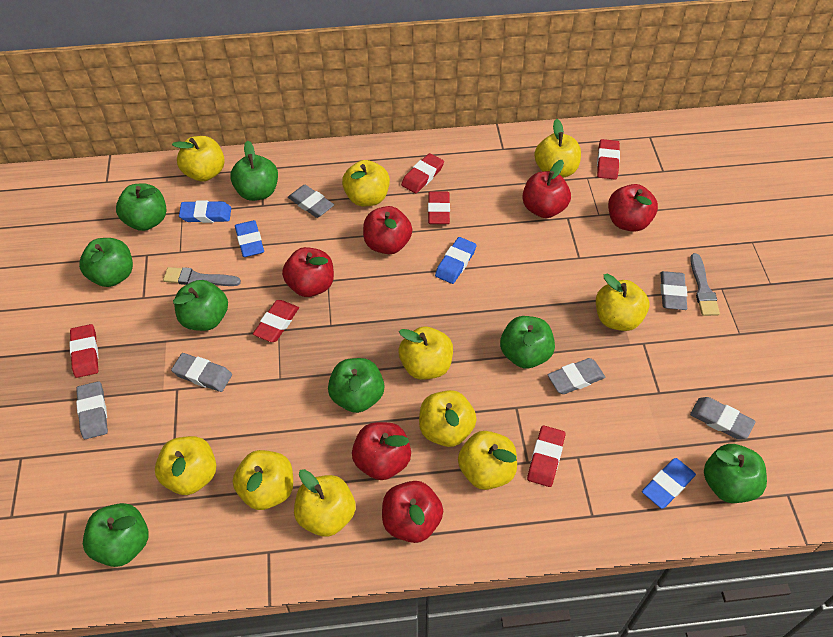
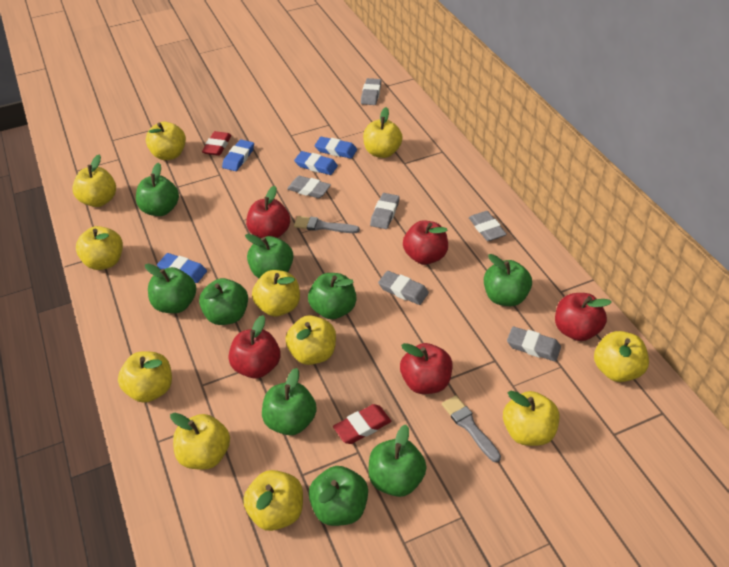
green apple: [79,238,133,287] [83,503,148,567] [116,183,166,231] [173,280,228,331] [230,140,278,201] [328,358,384,413] [500,316,555,368] [704,444,767,503] = 8 -> [136,162,179,216] [145,263,196,313] [199,278,248,325] [245,234,293,278] [262,368,317,435] [308,273,356,319] [309,466,368,526] [369,425,427,497] [484,254,532,306] = 9
red apple: [282,247,334,297] [352,422,411,480] [363,206,412,254] [382,481,443,543] [522,160,571,218] [608,184,658,232] = 6 -> [229,315,280,379] [246,186,290,238] [400,343,453,394] [403,220,448,265] [555,293,612,341] = 5
red eraser: [69,324,98,378] [253,300,299,342] [401,153,444,193] [428,191,450,224] [527,425,565,487] [597,139,620,180] = 6 -> [202,131,232,156] [333,404,391,444] = 2
yellow apple: [155,436,216,495] [172,136,225,182] [233,450,293,510] [294,469,356,537] [342,160,390,206] [399,327,453,380] [419,390,477,447] [458,431,517,490] [534,119,581,178] [596,274,649,331] = 10 -> [72,155,116,207] [76,226,123,270] [118,351,172,403] [146,122,186,160] [170,413,230,470] [243,470,303,531] [252,270,300,317] [286,315,336,365] [363,107,403,158] [503,391,559,446] [594,331,649,382] = 11

